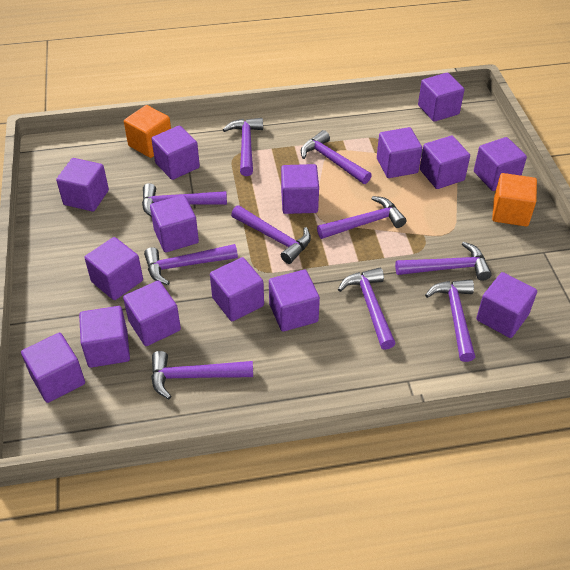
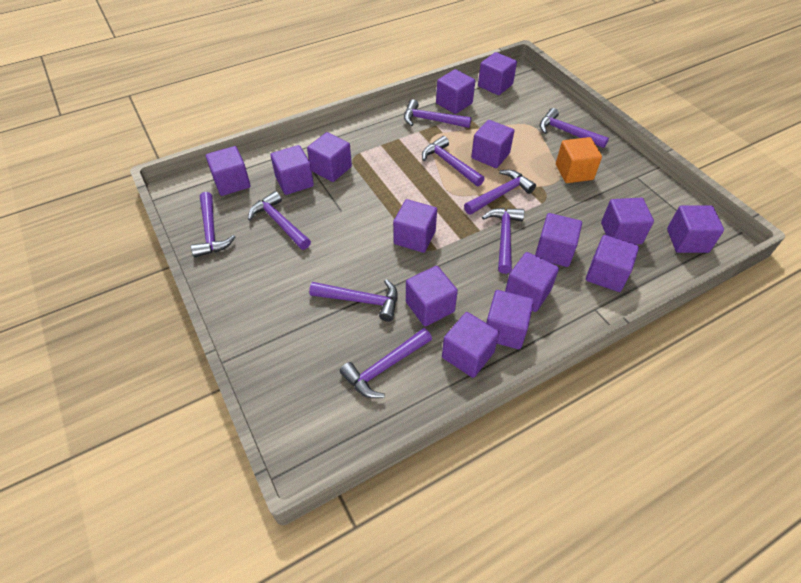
orange cube: [124,105,171,158] [492,173,537,226] = 2 -> [556,137,602,183] = 1
purple hammer: [142,183,227,217] [144,244,238,285] [151,351,253,399] [223,118,263,176] [231,205,311,264] [301,130,372,184] [317,196,406,239] [338,268,396,350] [395,242,492,281] [425,279,475,362] = 10 -> [191,192,235,257] [248,191,311,250] [309,279,398,322] [340,328,432,398] [404,99,471,128] [422,136,485,186] [464,170,536,215] [482,208,525,274] [540,108,609,148] = 9

